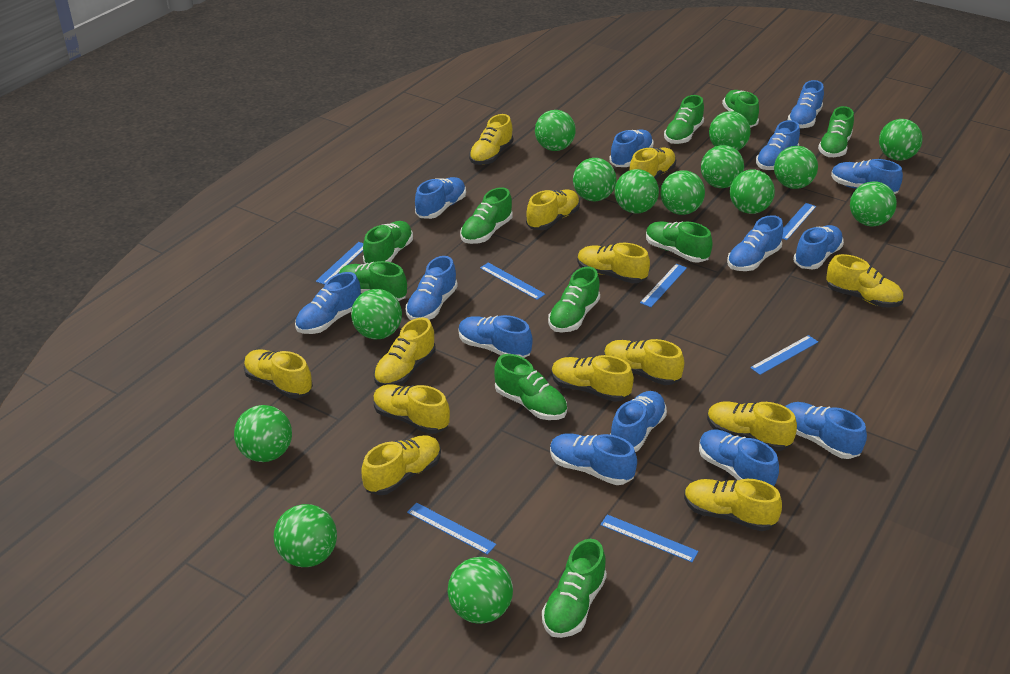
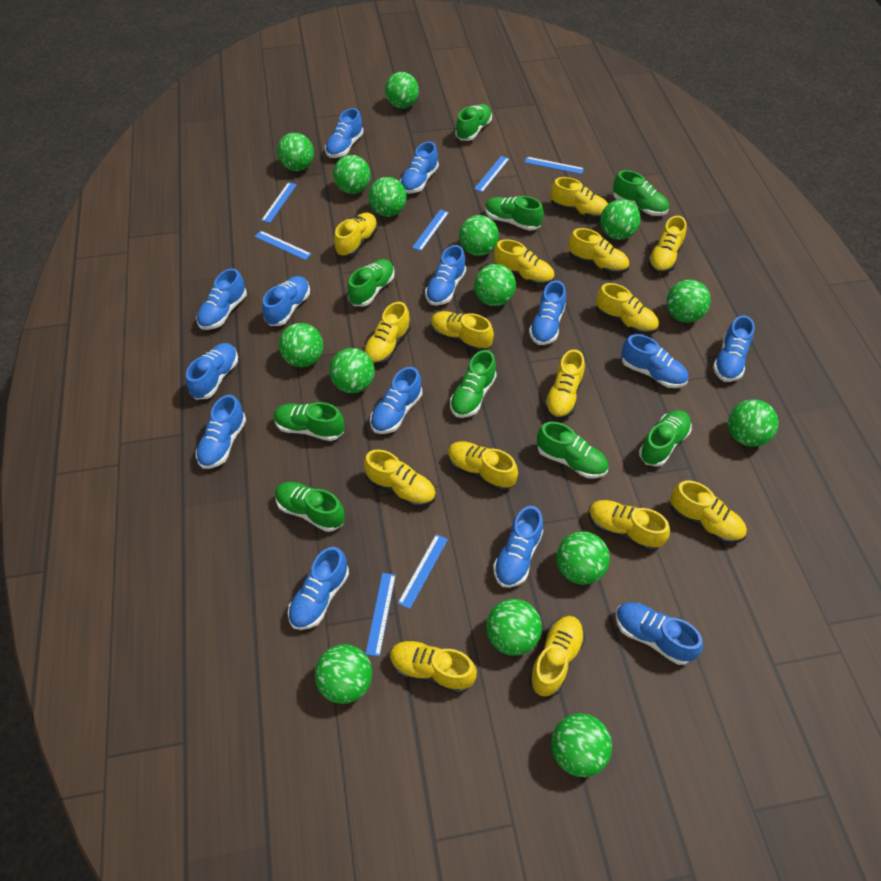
green ball: [234,405,292,462] [274,504,337,567] [351,289,402,339] [448,557,513,624] [535,110,576,151] [573,158,616,202] [615,169,659,214] [661,170,705,215] [701,145,744,188] [709,111,751,151] [730,169,775,214] [774,146,818,189] [850,182,897,226] [879,119,923,161] = 14 -> [277,133,314,171] [279,323,323,367] [315,644,372,704] [329,348,375,393] [333,155,371,194] [368,177,407,217] [385,72,419,109] [459,215,499,256] [474,264,516,306] [486,599,542,656] [551,713,612,777] [556,531,610,585] [600,199,640,240] [666,280,711,323] [728,399,778,447] = 15
green shoe: [339,261,407,301] [363,221,413,264] [460,187,513,244] [494,354,567,420] [542,539,607,638] [548,267,600,332] [646,221,713,263] [664,95,704,144] [722,90,759,128] [818,106,854,157] = 10 -> [273,402,344,441] [275,482,345,532] [348,259,395,307] [450,350,497,418] [455,104,492,141] [485,196,544,231] [537,422,608,479] [613,170,669,216] [639,410,692,467] = 9
yellow shoe: [244,349,313,398] [361,435,441,495] [373,384,450,434] [374,318,436,387] [469,114,513,165] [526,190,580,230] [551,355,634,402] [577,243,650,283] [604,339,684,385] [629,147,676,179] [684,479,782,531] [707,401,797,451] [826,254,903,308] = 13 -> [334,212,378,257] [363,302,411,365] [364,449,436,507] [390,640,477,694] [431,311,494,352] [448,441,518,491] [494,239,555,285] [529,616,585,697] [544,349,585,419] [551,177,608,219] [568,228,629,274] [588,500,670,551] [596,283,659,335] [648,216,686,274] [670,481,747,544] = 15

